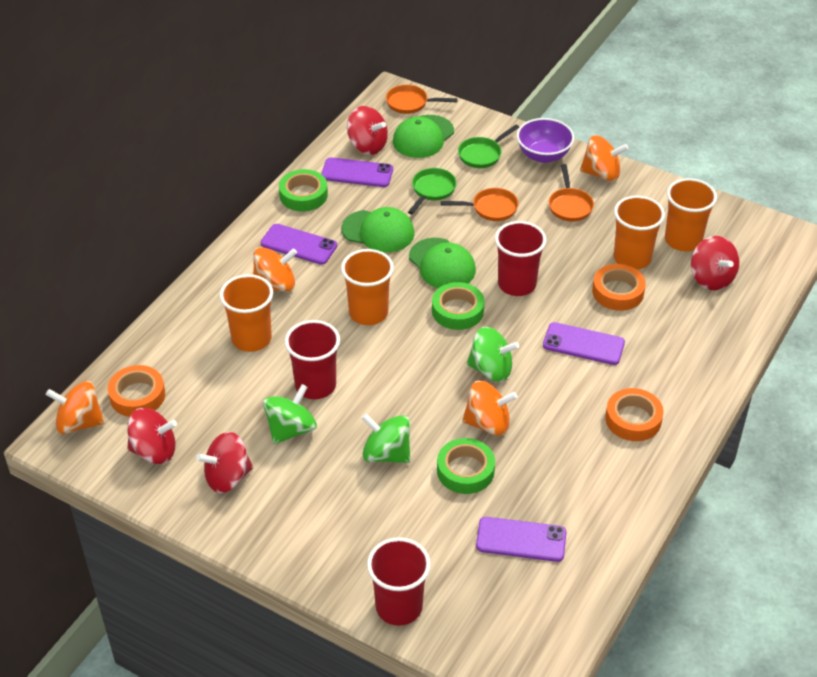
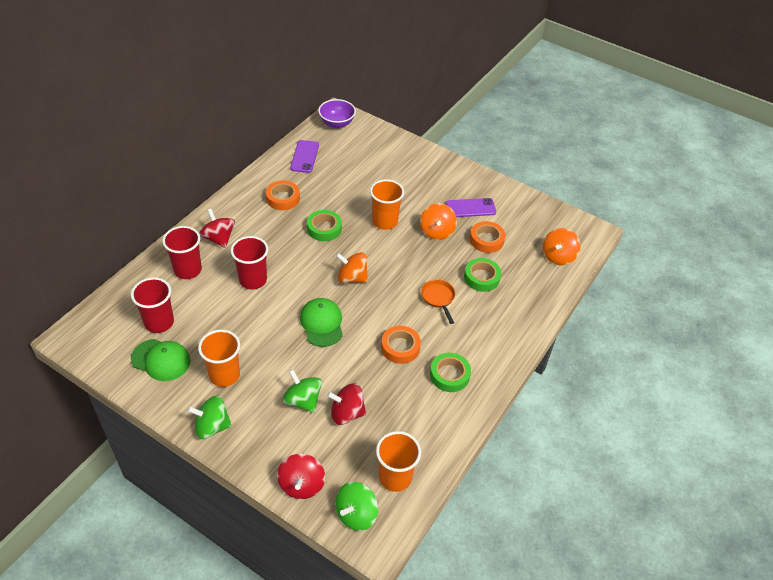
green cap: [341,207,415,252] [393,115,454,158] [409,238,476,288] = 3 -> [131,339,190,381] [300,298,343,347] = 2
green pan: [408,168,457,214] [458,125,519,168] = 2 -> none = 0
orange cup: [220,274,273,352] [341,249,394,325] [614,195,665,269] [665,178,717,251] = 4 -> [198,329,240,387] [370,179,404,230] [376,431,421,492] = 3
orange pan: [386,85,458,114] [441,188,519,221] [549,164,594,221] = 3 -> [421,279,455,324] = 1
orange spinning top: [46,381,105,434] [253,247,297,292] [462,381,517,436] [580,135,628,181] = 4 -> [336,252,368,284] [420,203,457,240] [543,228,581,265] = 3
purple phone: [261,224,337,265] [321,157,393,187] [476,517,566,562] [543,322,625,365] = 4 -> [290,140,319,173] [446,198,496,217] = 2
red spinning top: [127,408,177,464] [196,432,253,493] [347,106,388,155] [691,236,739,290] = 4 -> [199,209,235,248] [277,454,325,499] [327,383,366,425] = 3

